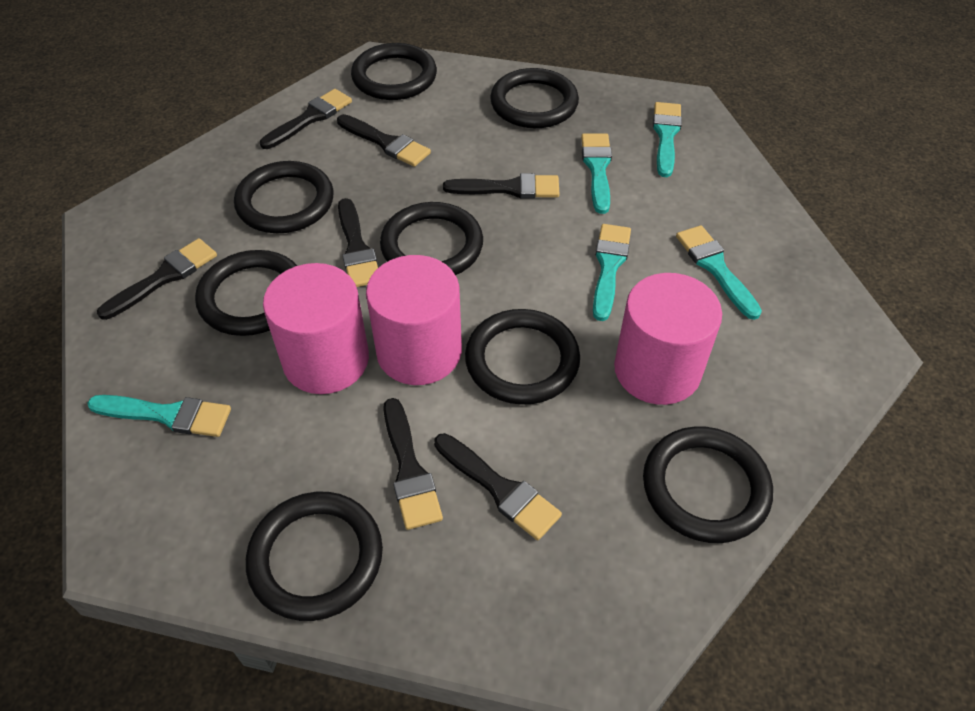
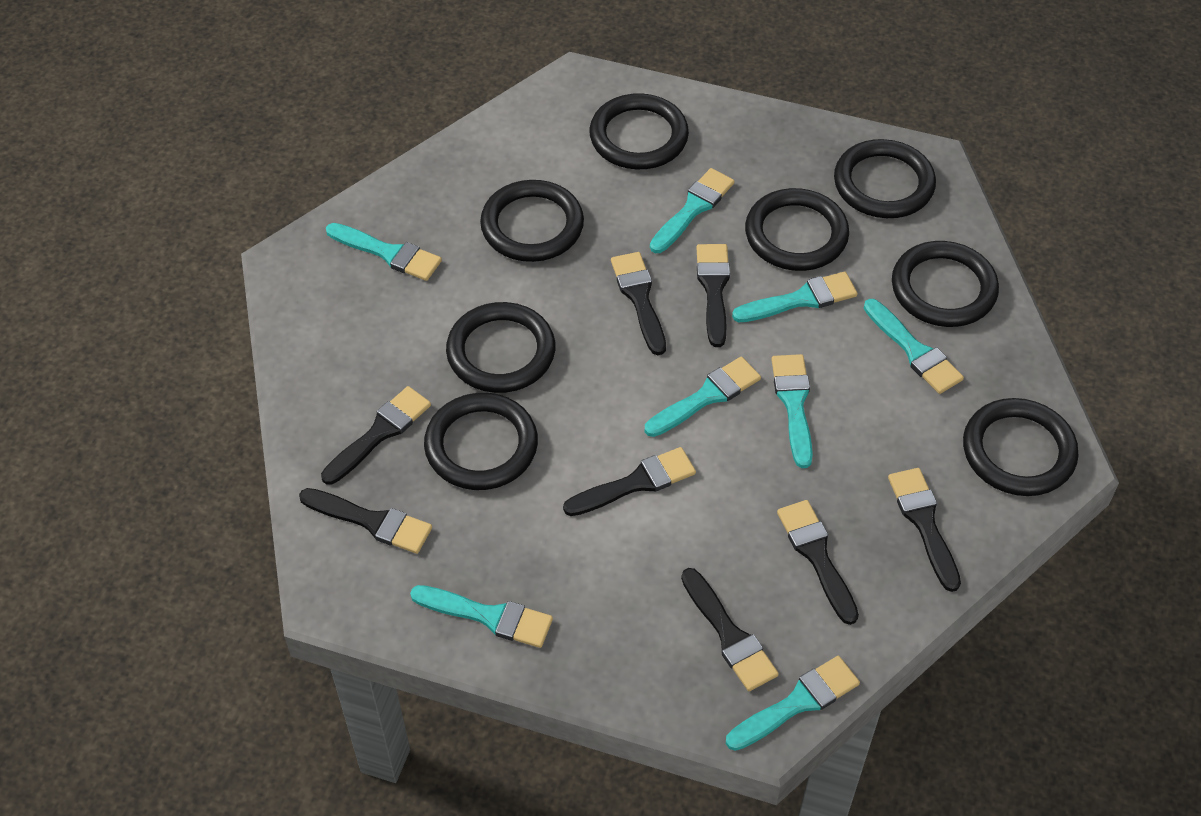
black brush: [97,238,217,320] [260,89,352,149] [337,114,431,167] [338,198,378,287] [383,398,443,530] [434,433,562,540] [443,173,559,199] = 7 -> [299,488,432,554] [321,386,431,485] [563,447,696,516] [611,252,666,355] [681,568,779,691] [697,244,730,347] [777,500,859,625] [888,468,961,592] = 8
pink cylinder: [263,263,369,394] [366,255,462,385] [614,273,722,405] = 3 -> none = 0
turquoise brush: [87,395,231,437] [581,133,612,214] [593,224,631,321] [653,102,682,177] [676,225,762,320] = 5 -> [326,223,442,281] [410,585,553,648] [645,357,761,437] [650,168,735,253] [726,656,860,751] [732,271,858,322] [771,354,813,468] [864,299,964,394] = 8

